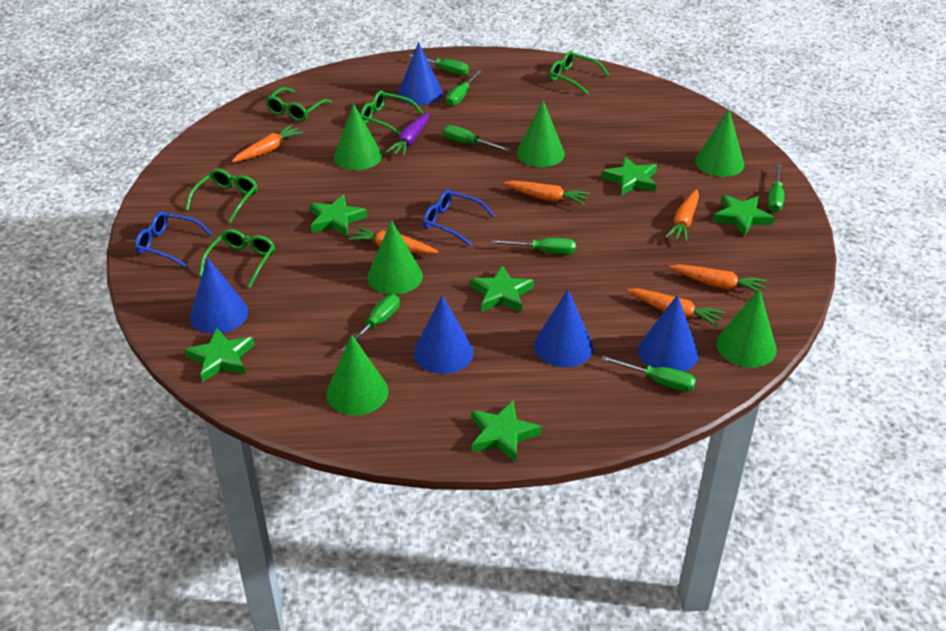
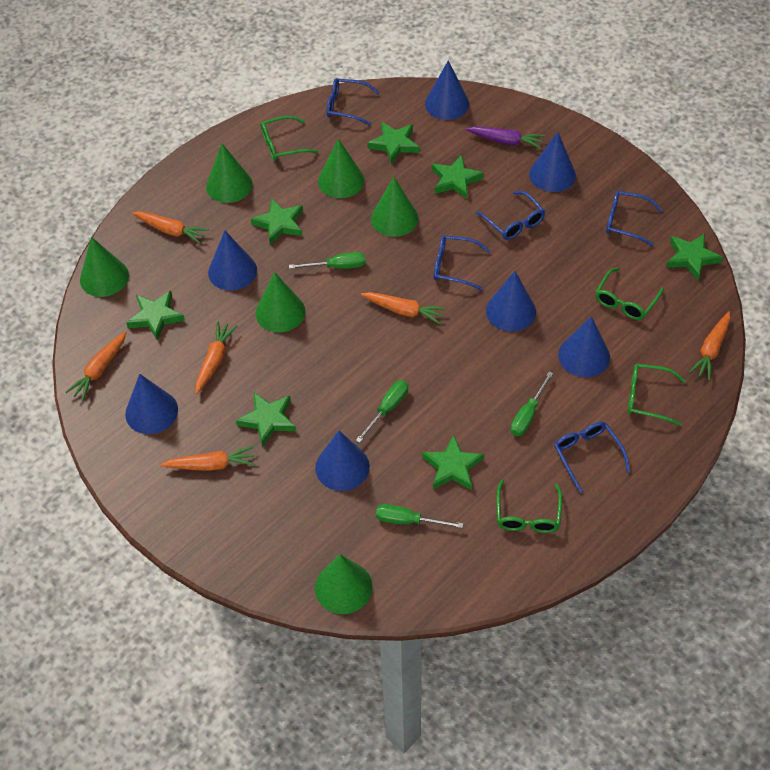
blue cone: [190,257,248,334] [398,42,443,105] [414,295,474,374] [534,289,593,367] [638,295,698,372] = 5 -> [125,374,178,434] [208,231,257,291] [315,431,370,491] [425,61,469,120] [486,271,536,332] [529,132,576,192] [558,316,610,377] = 7
blue glasses: [135,211,212,267] [423,189,495,246] = 2 -> [327,78,380,126] [434,235,490,290] [476,191,545,240] [554,422,630,493] [606,191,662,246] = 5
green glasses: [186,169,258,223] [199,229,275,288] [265,87,332,122] [360,91,424,135] [549,51,609,95] = 5 -> [261,115,319,161] [497,480,562,533] [596,268,664,320] [628,364,686,426] = 4
green screwdriver: [341,294,400,351] [408,54,469,75] [443,125,510,151] [446,70,482,106] [491,238,576,254] [601,356,696,392] [768,164,784,212] = 7 -> [289,252,365,269] [356,380,408,443] [376,504,463,528] [511,371,553,436] = 4
green star: [184,328,254,382] [310,194,367,237] [470,265,534,312] [471,401,542,462] [602,156,657,196] [713,195,774,236] = 6 -> [126,291,185,341] [236,392,296,447] [251,198,303,244] [368,122,419,164] [422,434,484,490] [432,155,484,199] [666,233,723,280] = 7

